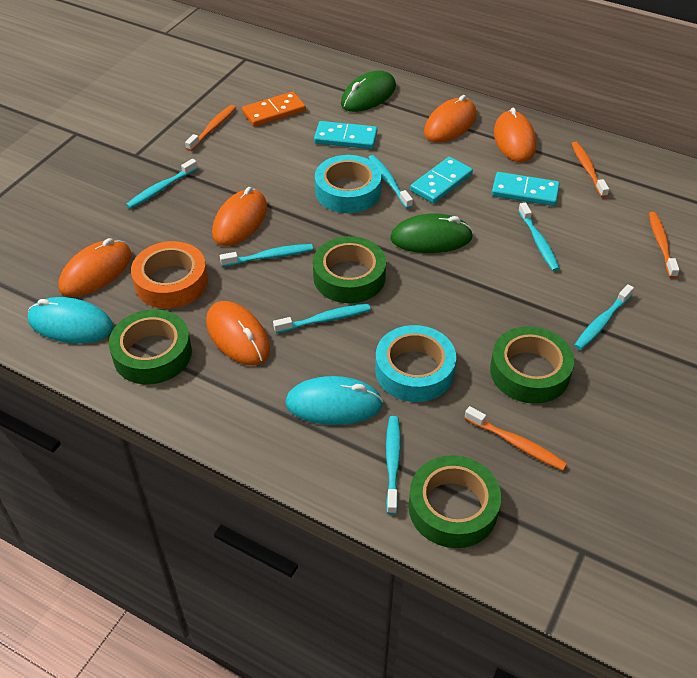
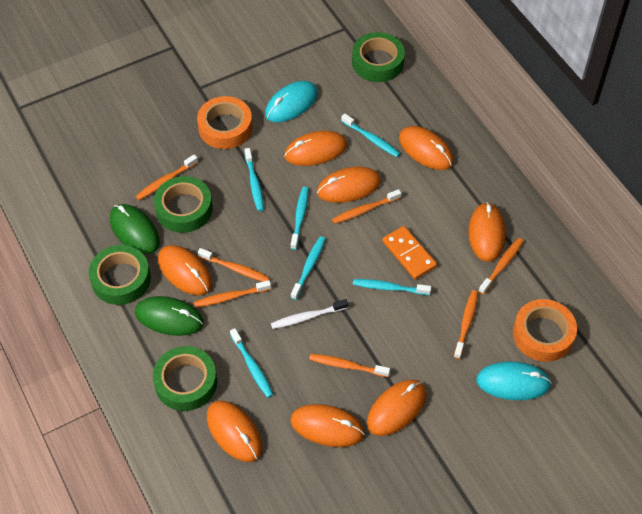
orange mouse: [59,238,132,297] [206,301,270,365] [212,187,267,246] [424,95,476,142] [494,108,536,162] = 5 -> [158,245,212,295] [207,401,262,462] [284,131,347,166] [291,404,365,447] [317,167,381,203] [367,380,426,436] [399,126,453,170] [468,202,506,262] = 8
orange tape: [131,241,208,309] = 1 -> [197,96,253,149] [513,299,577,362] = 2
orange toothbrush: [185,105,236,151] [464,406,567,471] [571,142,609,198] [649,212,679,278] = 4 -> [135,155,198,200] [194,280,271,308] [198,248,270,282] [309,354,390,377] [332,189,401,224] [454,290,478,359] [479,238,524,294] = 7
turquoise domino: [314,121,378,149] [410,157,473,204] [492,172,560,206] = 3 -> none = 0
turquoise tape: [315,155,382,213] [375,325,456,402] = 2 -> none = 0
turquoise toothbrush: [126,159,198,209] [220,244,313,267] [273,304,371,333] [368,155,413,209] [386,416,401,515] [518,203,560,271] [574,284,634,350] = 7 -> [230,328,273,398] [244,148,264,211] [290,187,309,250] [291,236,325,300] [341,113,400,157] [353,279,431,295] = 6
white toothbrush: none = 0 -> [271,299,348,329] = 1

